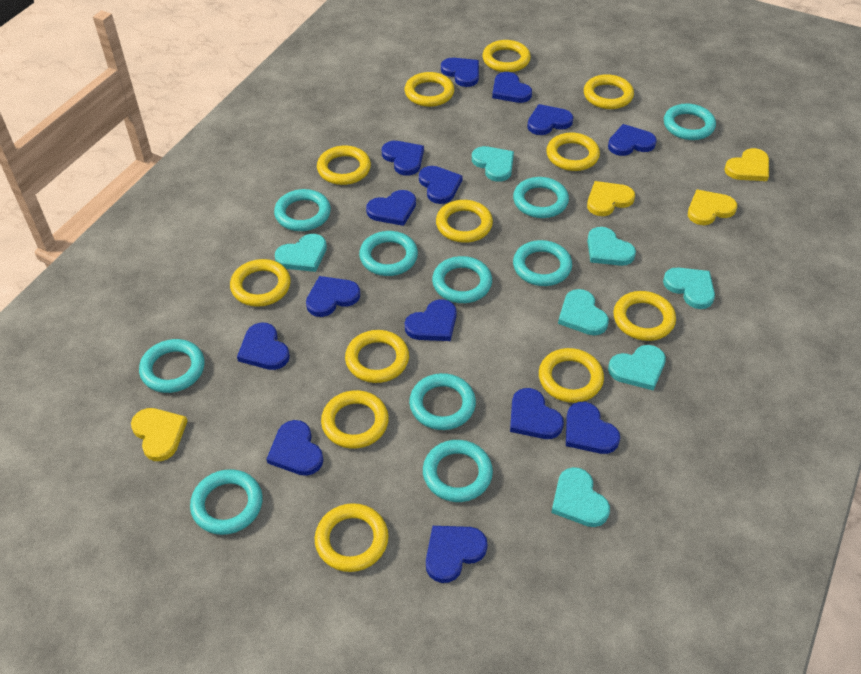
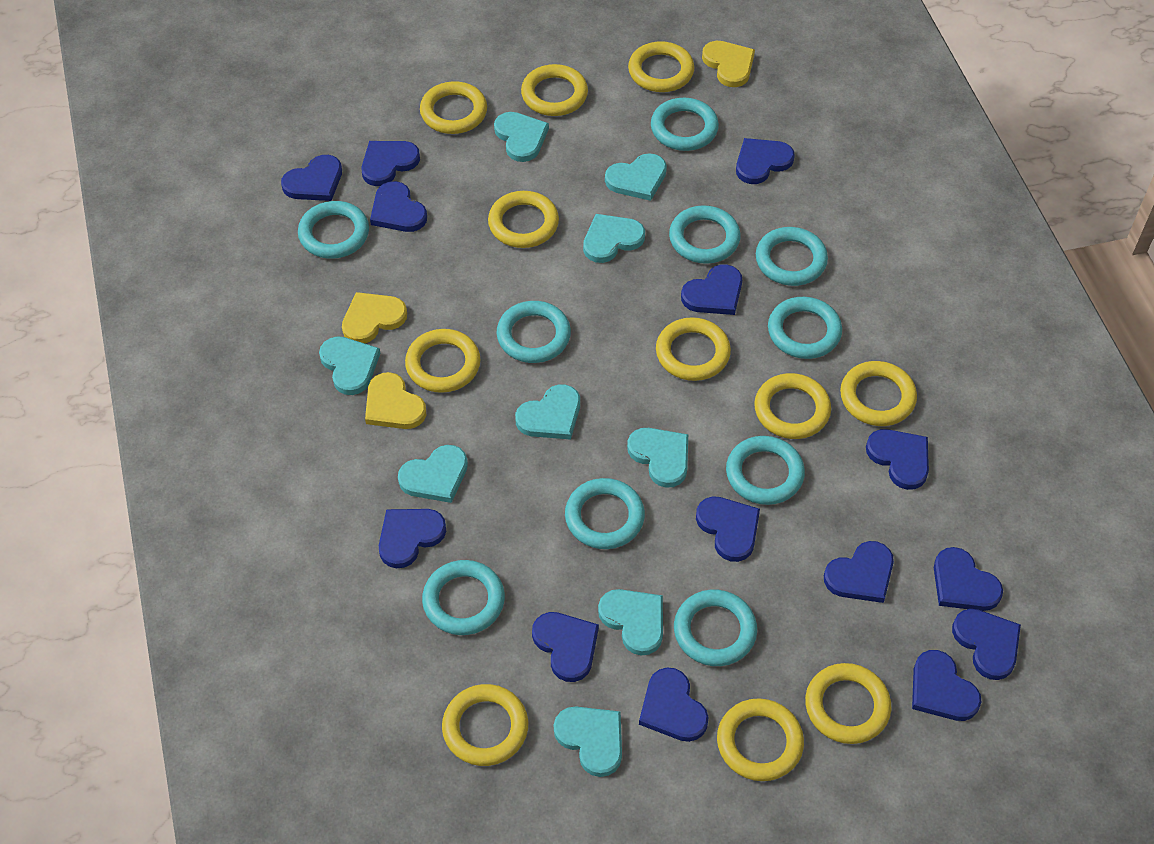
turquoise heart: [275,234,327,272] [472,146,514,182] [551,467,610,527] [558,289,609,335] [587,227,636,266] [608,345,666,391] [663,268,715,309] = 7 -> [319,336,380,395] [398,445,468,503] [494,112,549,162] [515,384,580,440] [554,707,622,777] [583,214,645,263] [598,589,663,656] [605,153,667,201] [627,428,688,488] = 9
yellow heart: [131,408,187,461] [587,181,635,216] [688,190,737,225] [724,148,769,181] = 4 -> [342,292,407,343] [365,372,426,429] [702,41,755,87] = 3
yellow ring: [230,259,291,307] [315,503,388,572] [317,145,371,185] [321,390,389,449] [345,330,409,383] [405,72,454,107] [436,200,493,243] [482,40,531,72] [539,348,604,403] [546,133,600,171] [584,74,634,109] [613,291,676,341] = 12 -> [405,329,480,393] [420,81,487,134] [442,684,528,766] [488,191,559,248] [521,64,588,116] [628,41,694,92] [656,317,731,381] [717,698,804,781] [754,373,831,439] [805,663,891,744] [840,361,917,426] = 11

